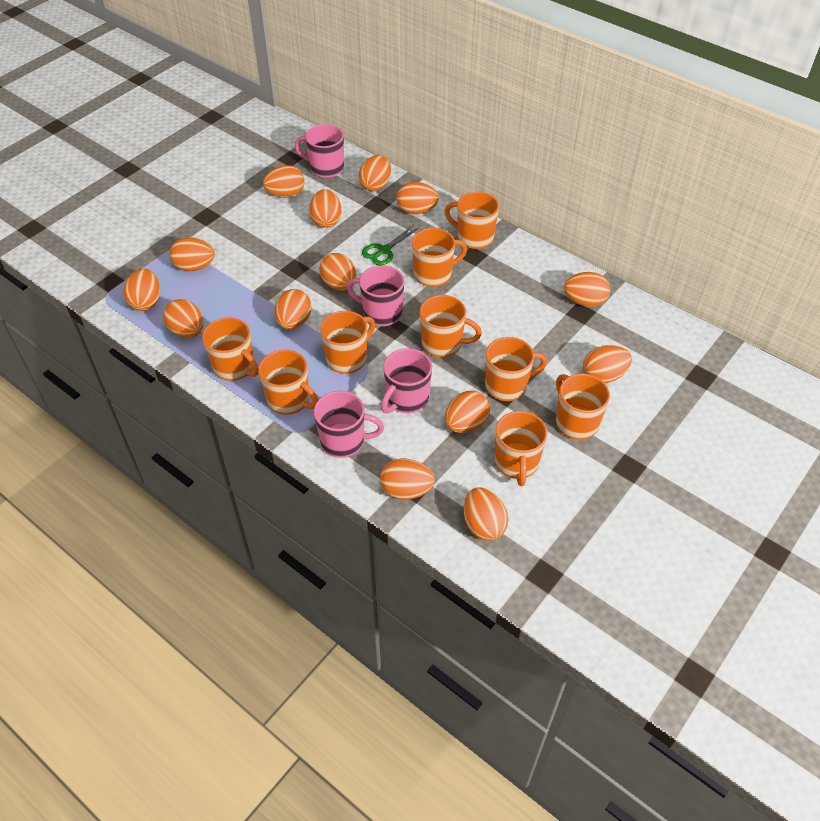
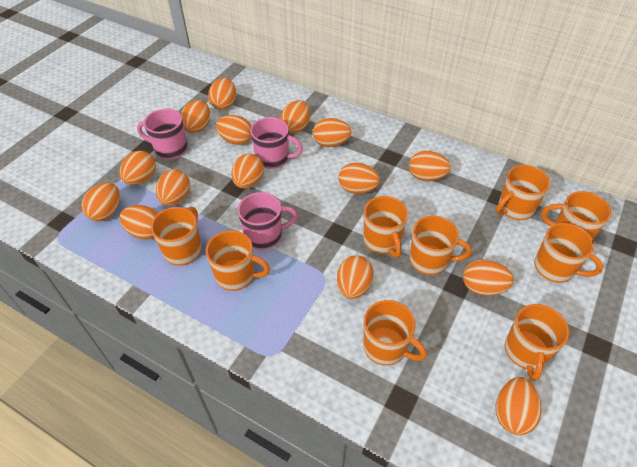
green scissors: [362,225,419,265] = 1 -> none = 0
orange egg: [124,269,160,311] [163,299,203,338] [170,238,215,271] [263,165,305,197] [274,289,311,330] [309,189,341,228] [319,253,356,290] [358,155,391,191] [380,459,435,500] [397,182,439,214] [445,391,490,433] [464,487,508,541] [564,272,611,307] [583,345,632,383] = 14 -> [81,182,120,221] [119,151,156,185] [119,205,158,240] [156,169,190,206] [181,100,210,133] [208,78,236,110] [216,115,251,145] [231,154,264,189] [280,100,310,133] [313,118,352,147] [337,255,374,299] [338,163,380,194] [409,151,451,181] [463,259,514,296] [495,377,542,435] = 15
pink mug: [295,124,344,178] [314,391,384,458] [347,265,404,326] [381,348,432,413] = 4 -> [137,108,187,160] [238,192,298,250] [250,117,303,169] = 3

